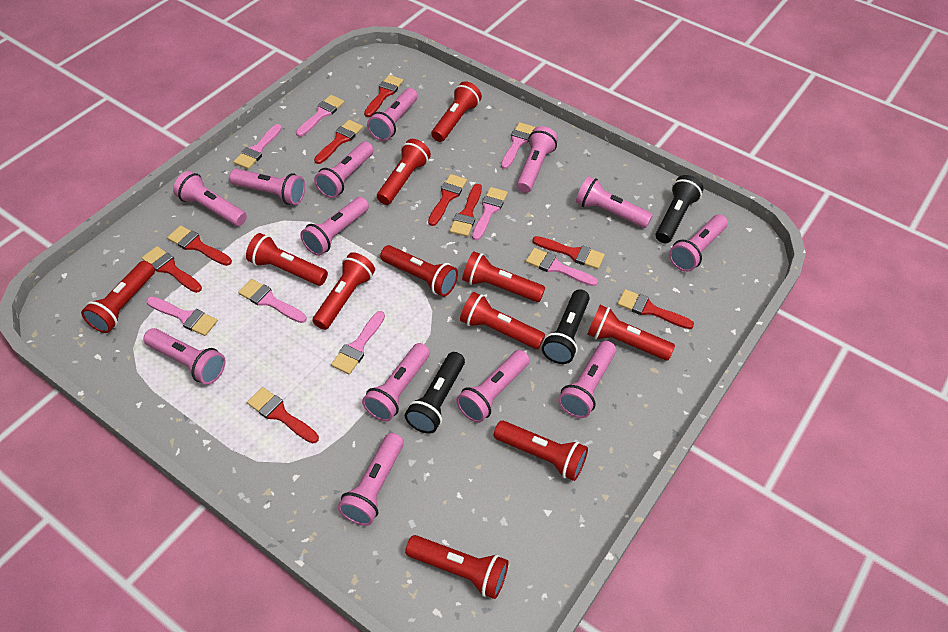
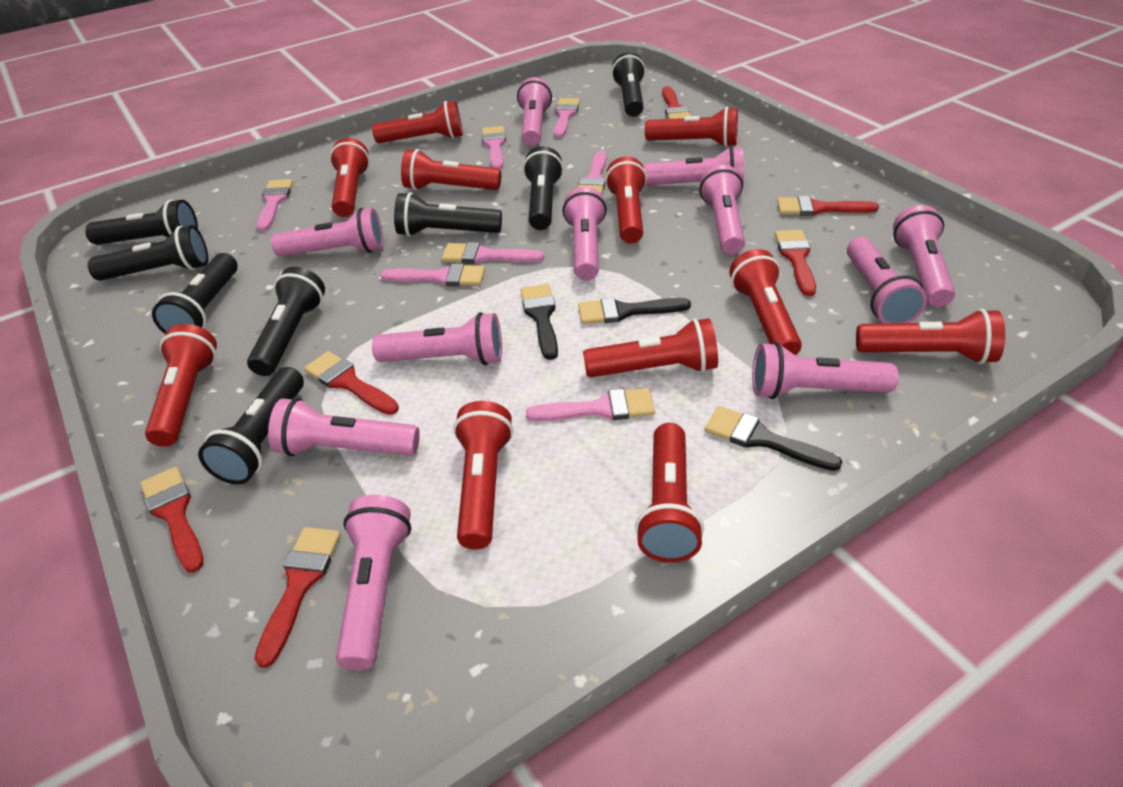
black brush: none = 0 -> [521,284,558,360] [578,297,691,324] [705,406,842,471] = 3
black flashlight: [405,352,465,434] [542,289,590,364] [656,175,704,243] = 3 -> [85,200,198,245] [87,225,208,281] [152,253,238,334] [198,367,304,484] [247,267,325,376] [394,192,502,237] [523,146,564,230] [611,52,645,117] = 8
pink brush: [146,297,218,336] [233,124,282,169] [238,279,307,323] [296,95,344,137] [331,311,385,374] [472,187,508,241] [501,122,535,169] [526,248,598,286] = 8 -> [257,179,293,231] [380,264,485,286] [442,242,544,264] [482,126,506,169] [526,388,655,421] [554,98,580,138] [578,151,607,195] = 7
pink flashlight: [143,328,225,385] [173,171,247,226] [229,169,305,205] [300,197,369,256] [314,141,374,198] [338,433,404,526] [362,343,430,422] [367,88,418,141] [456,350,530,423] [516,126,558,193] [558,341,616,418] [576,176,653,228] [669,214,728,272] = 13 -> [268,398,420,456] [271,208,383,257] [336,495,411,670] [372,312,502,365] [517,77,552,146] [562,187,607,280] [643,146,744,185] [699,164,745,254] [752,342,899,399] [847,237,927,324] [893,205,955,307] = 11
red brush: [142,246,202,293] [167,225,232,266] [247,387,319,443] [314,120,363,164] [364,75,403,117] [428,174,467,226] [450,184,482,237] [532,236,605,269] [617,289,694,329] = 9 -> [140,467,204,573] [254,527,341,668] [304,351,399,415] [662,86,691,119] [775,230,816,296] [777,196,879,216] = 6

